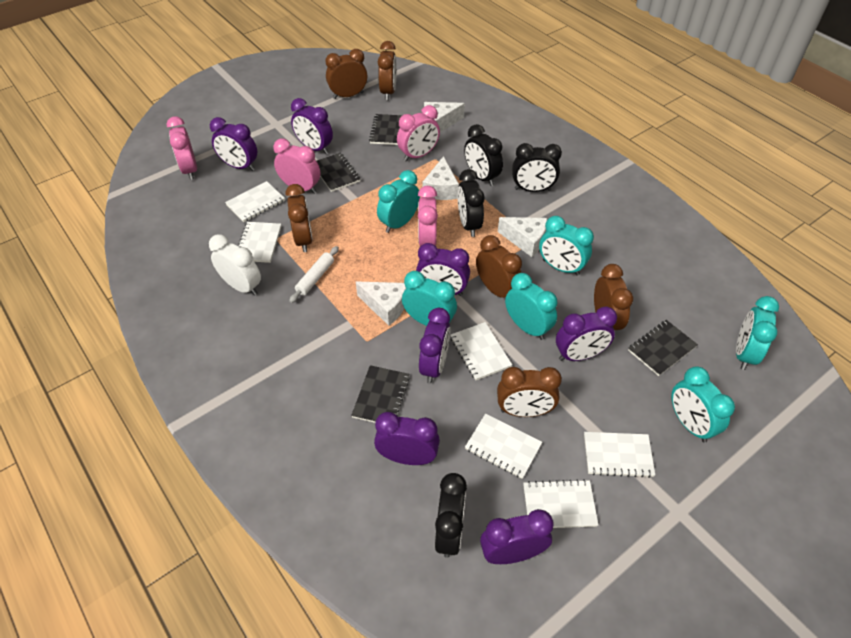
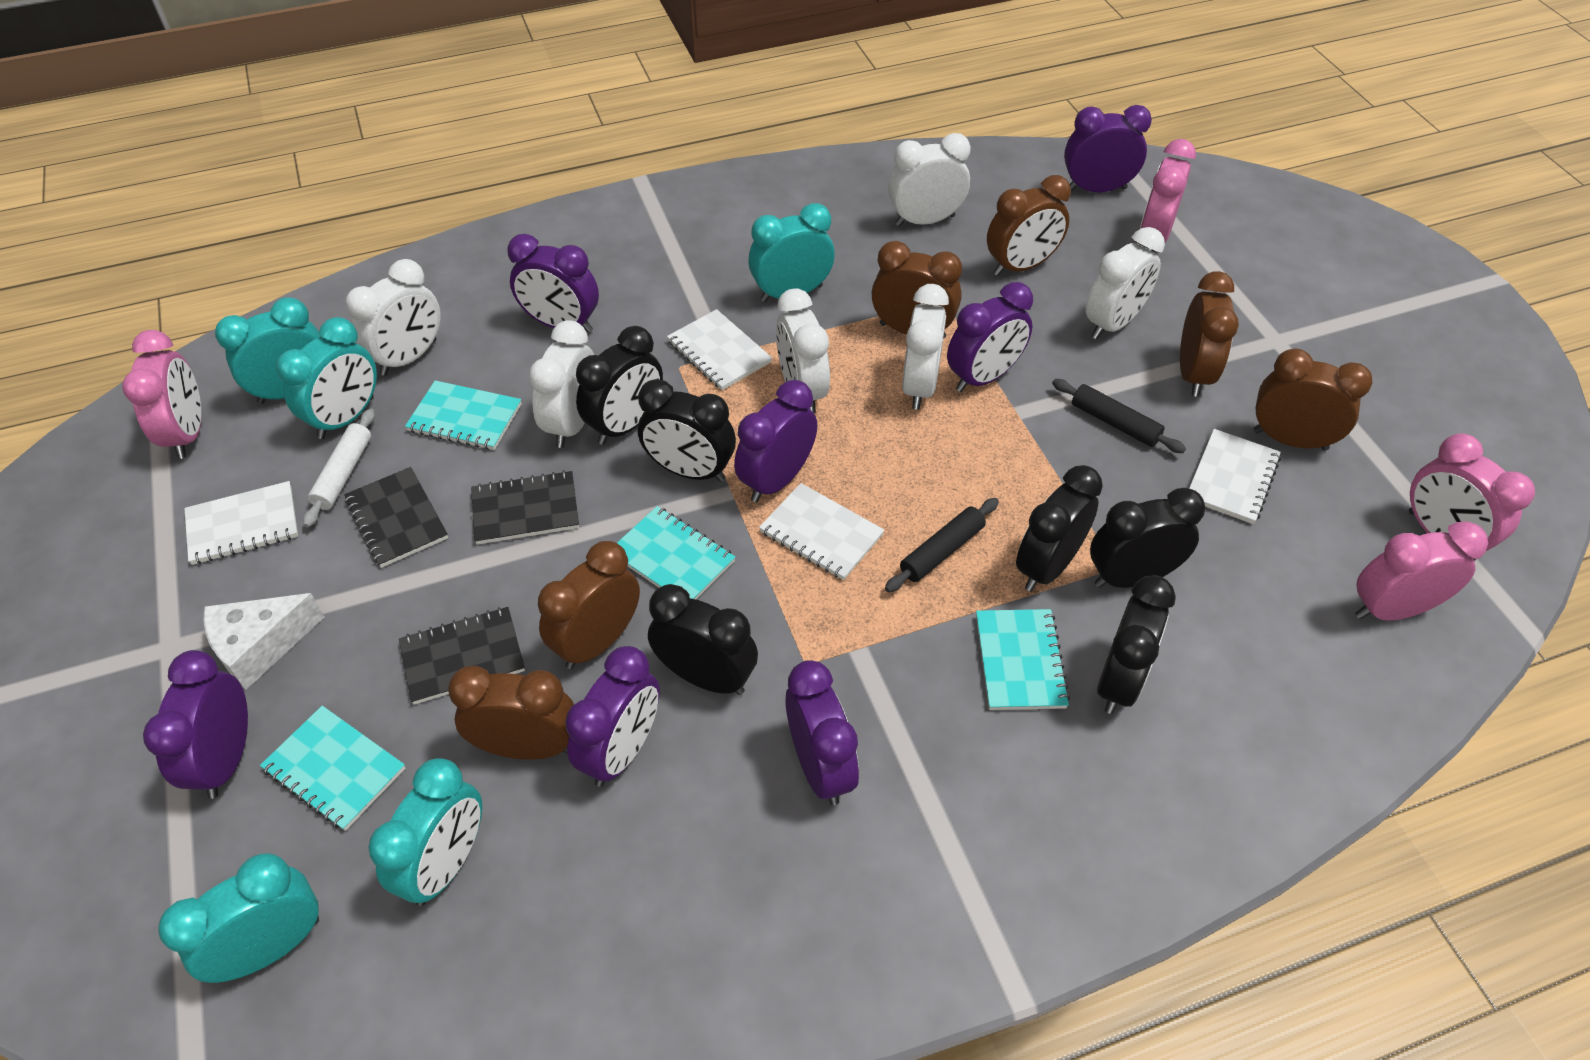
black clock: [435,473,467,558] [457,169,484,237] [464,124,503,186] [512,143,562,192] = 4 -> [576,326,663,445] [638,379,736,482] [648,584,758,695] [1016,465,1103,592] [1090,488,1205,588] [1097,575,1176,714] = 6
black notebook: [317,153,360,192] [351,365,410,423] [369,114,402,145] [628,320,698,376] = 4 -> [344,467,448,568] [399,607,525,705] [471,470,579,545] = 3
black rolling pin: none = 0 -> [885,498,999,592] [1052,379,1186,453] = 2
turquoise clock: [377,170,420,233] [402,271,457,326] [505,273,558,340] [539,216,594,276] [671,366,735,443] [736,296,779,370] = 6 -> [158,853,319,983] [215,297,321,404] [276,317,377,439] [369,758,482,906] [748,203,835,302] = 5
turquoise notebook: none = 0 -> [260,706,405,831] [405,380,521,450] [617,506,735,599] [976,609,1070,710] = 4
white cheese: [356,282,406,326] [422,156,459,200] [424,102,465,132] [498,217,547,257] = 4 -> [203,593,324,690] = 1
white clock: [209,234,261,296] = 1 -> [345,259,440,376] [529,320,594,448] [776,289,830,413] [888,133,971,226] [902,284,949,410] [1086,227,1165,339] = 6
white notebook: [225,181,285,222] [238,222,281,263] [450,322,512,380] [465,414,542,479] [523,479,598,528] [584,432,655,478] = 6 -> [184,481,298,565] [667,309,772,390] [759,483,884,580] [1189,429,1281,524] = 4

